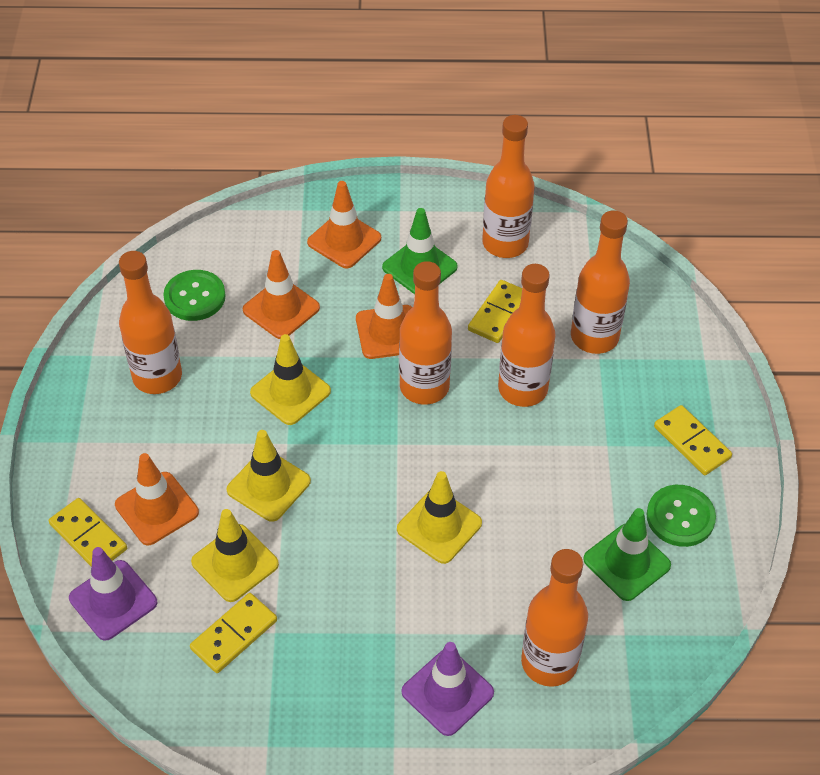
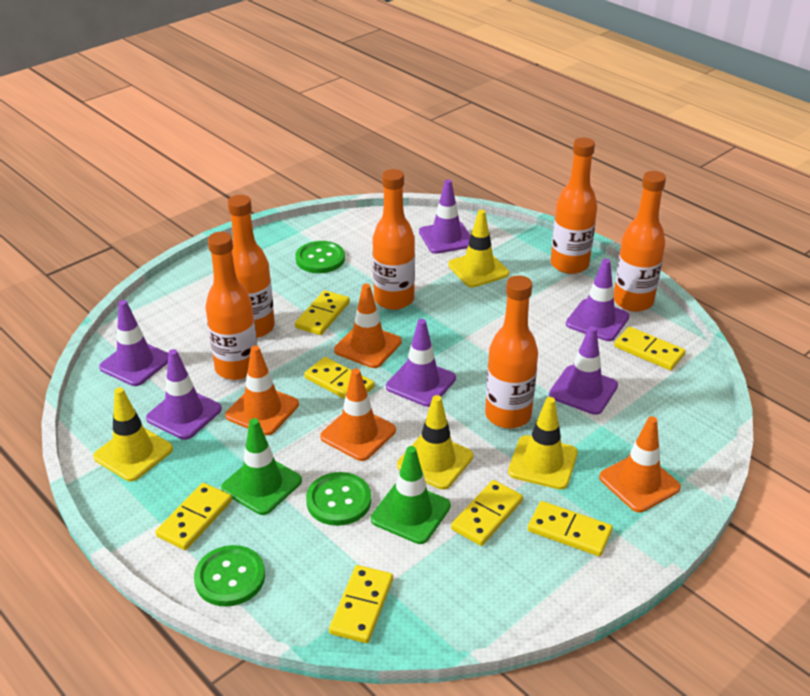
green button: [163,270,226,321] [647,485,716,547] = 2 -> [194,545,265,607] [295,241,345,273] [306,472,371,526] = 3
purple traffic cone: [69,547,157,641] [402,642,494,736] = 2 -> [99,300,169,386] [146,349,222,440] [386,319,456,407] [419,179,470,254] [549,326,618,415] [566,259,630,341] = 6
yellow domino: [49,498,127,567] [190,593,277,673] [468,280,522,343] [654,405,732,475] = 4 -> [156,483,232,550] [295,290,350,335] [304,357,375,399] [329,565,393,643] [451,480,523,546] [528,501,613,557] [614,327,686,370] = 7

